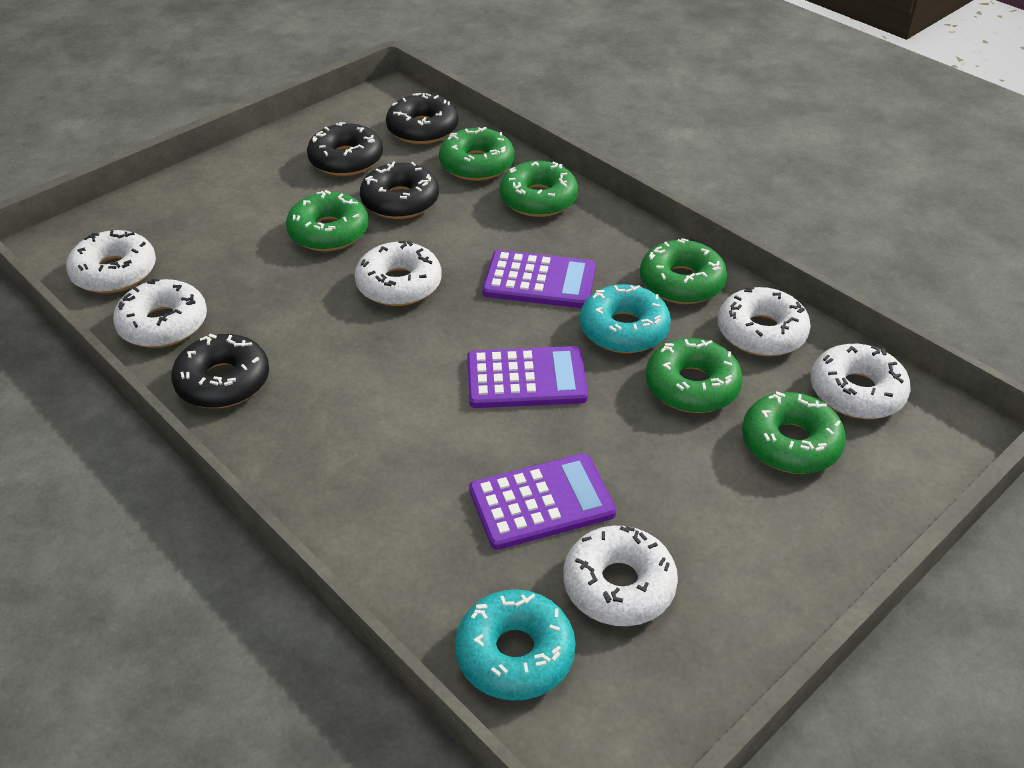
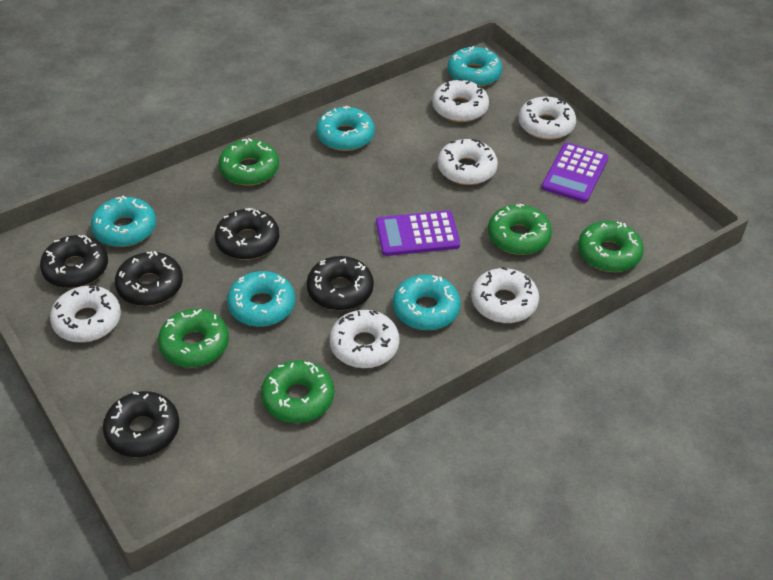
black donut: [171,334,269,408] [307,122,383,176] [360,162,439,219] [386,93,458,144] = 4 -> [40,235,108,288] [103,391,179,457] [115,251,183,306] [215,208,279,260] [307,256,374,310] = 5
green donut: [286,190,369,251] [439,127,514,181] [500,161,578,217] [640,238,727,304] [646,338,743,413] [742,392,846,474] = 6 -> [158,309,229,368] [218,138,279,186] [261,360,334,423] [488,204,552,255] [578,221,644,272] = 5
purple calculator: [467,346,588,408] [469,453,616,550] [482,250,596,308] = 3 -> [376,210,460,256] [541,143,609,203] = 2
turquoise donut: [455,589,576,701] [580,284,671,353] = 2 -> [91,196,156,247] [227,271,295,327] [316,106,375,151] [393,275,461,330] [447,46,502,87] = 5

